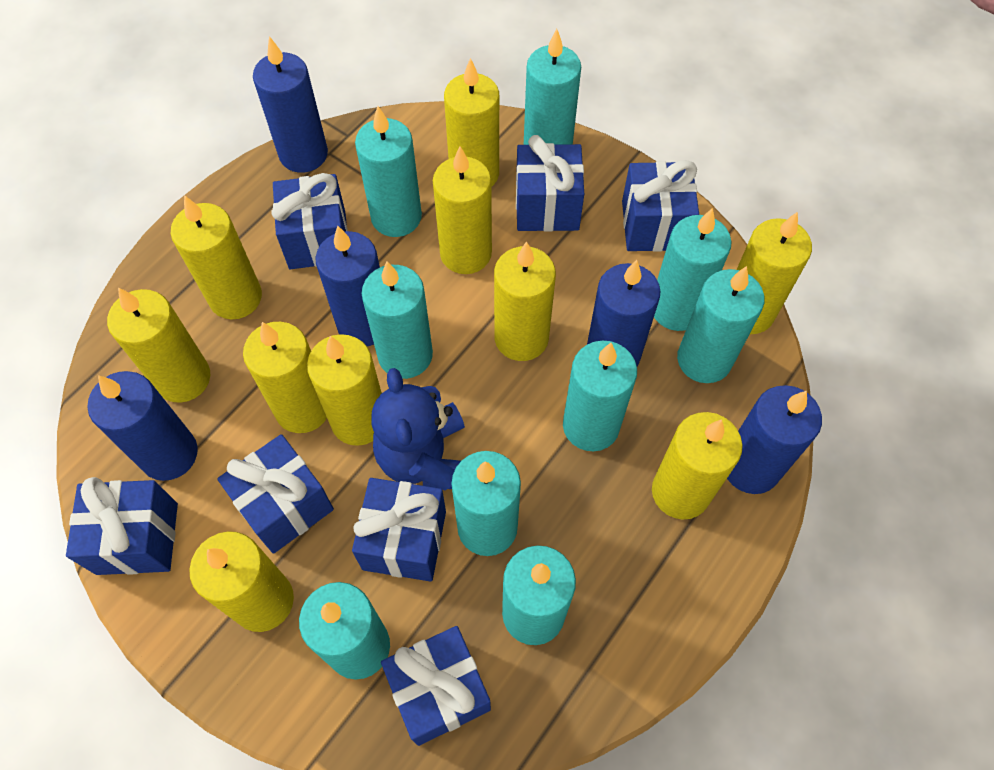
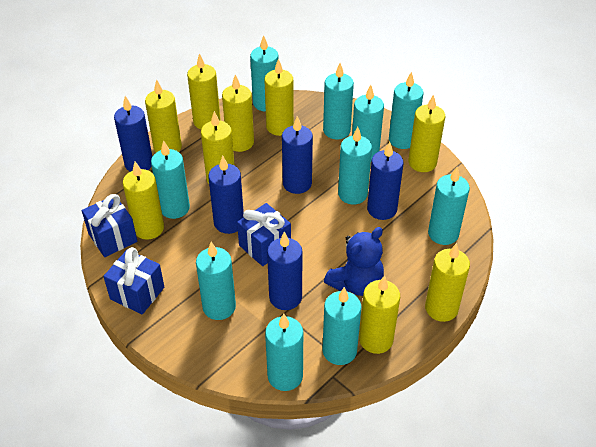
blue gift: [66,477,178,575] [217,434,334,554] [271,173,348,269] [352,478,446,582] [381,626,491,746] [516,135,584,232] [622,160,699,252] = 7 -> [82,194,137,257] [103,247,164,314] [237,203,291,266] = 3
turquoise candle: [299,582,390,680] [355,106,422,237] [362,261,433,379] [451,451,521,556] [502,545,576,645] [524,29,581,145] [563,340,637,451] [654,208,732,331] [677,266,764,383] = 9 -> [151,140,190,219] [196,242,236,320] [250,35,279,111] [265,314,303,391] [322,287,361,365] [323,63,354,140] [338,127,372,204] [352,85,384,161] [389,72,424,149] [428,167,470,245] = 10
yellow candle: [107,287,210,403] [171,195,262,319] [189,531,294,632] [243,322,327,433] [307,334,382,446] [433,146,492,274] [444,58,499,187] [494,241,556,361] [652,412,743,520] [737,212,812,334] = 10 -> [123,162,164,240] [145,80,182,153] [187,53,221,129] [201,111,235,184] [222,74,254,152] [264,59,294,136] [359,275,400,354] [408,94,445,172] [425,243,470,322] = 9

